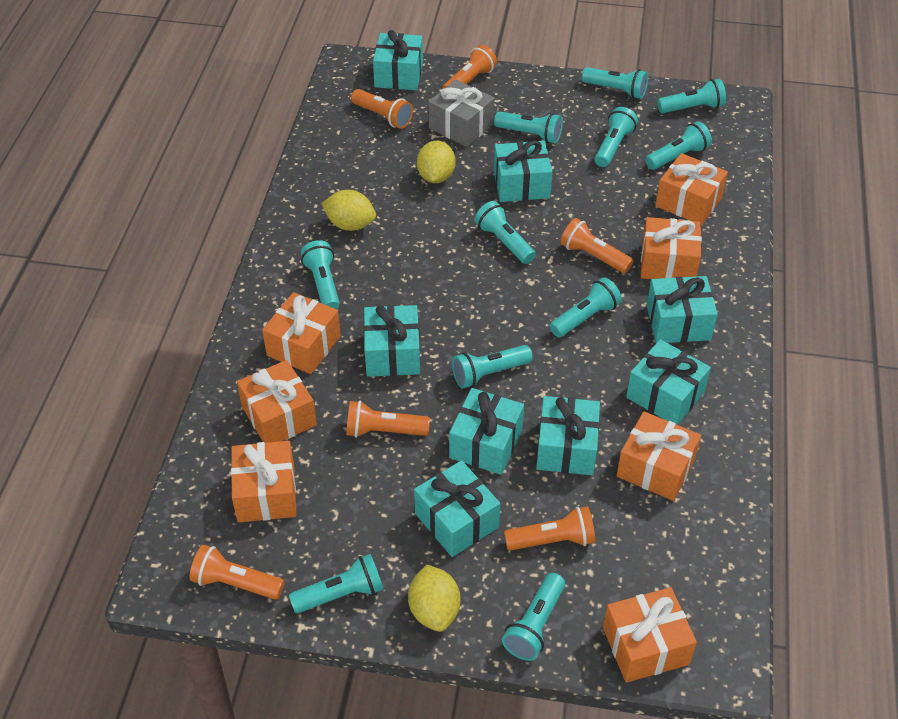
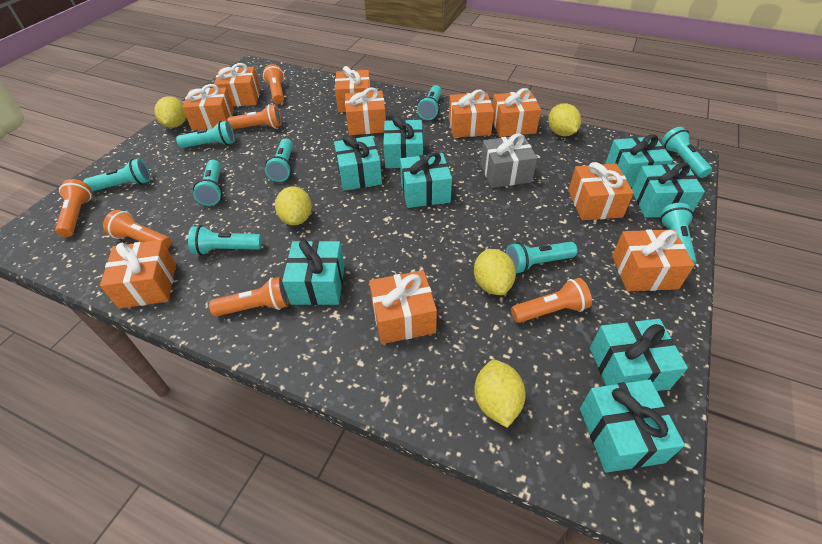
orange gift: [231,441,296,523] [237,360,317,443] [262,292,341,374] [603,587,697,683] [617,411,701,501] [641,217,702,279] [655,153,728,225] = 7 -> [100,240,176,309] [182,84,234,130] [214,63,260,107] [335,66,370,112] [345,88,386,135] [369,270,437,344] [449,90,494,138] [492,88,541,137] [568,162,634,220] [612,229,695,291] = 10
turquoise flashlight: [289,554,383,613] [301,240,340,309] [452,345,533,388] [474,201,536,264] [494,111,563,143] [502,573,565,661] [550,277,622,338] [582,67,648,99] [594,107,638,167] [646,121,712,170] [657,79,726,113] = 11 -> [83,158,151,192] [176,121,235,148] [188,225,262,255] [193,160,222,206] [265,139,293,182] [417,85,442,120] [506,242,578,274] [660,203,696,265] [662,127,712,178] = 9
yellow lemon: [321,190,376,231] [408,565,460,632] [417,141,456,183] = 3 -> [154,96,186,128] [275,186,312,225] [474,249,516,295] [474,360,526,428] [548,103,581,136] = 5

